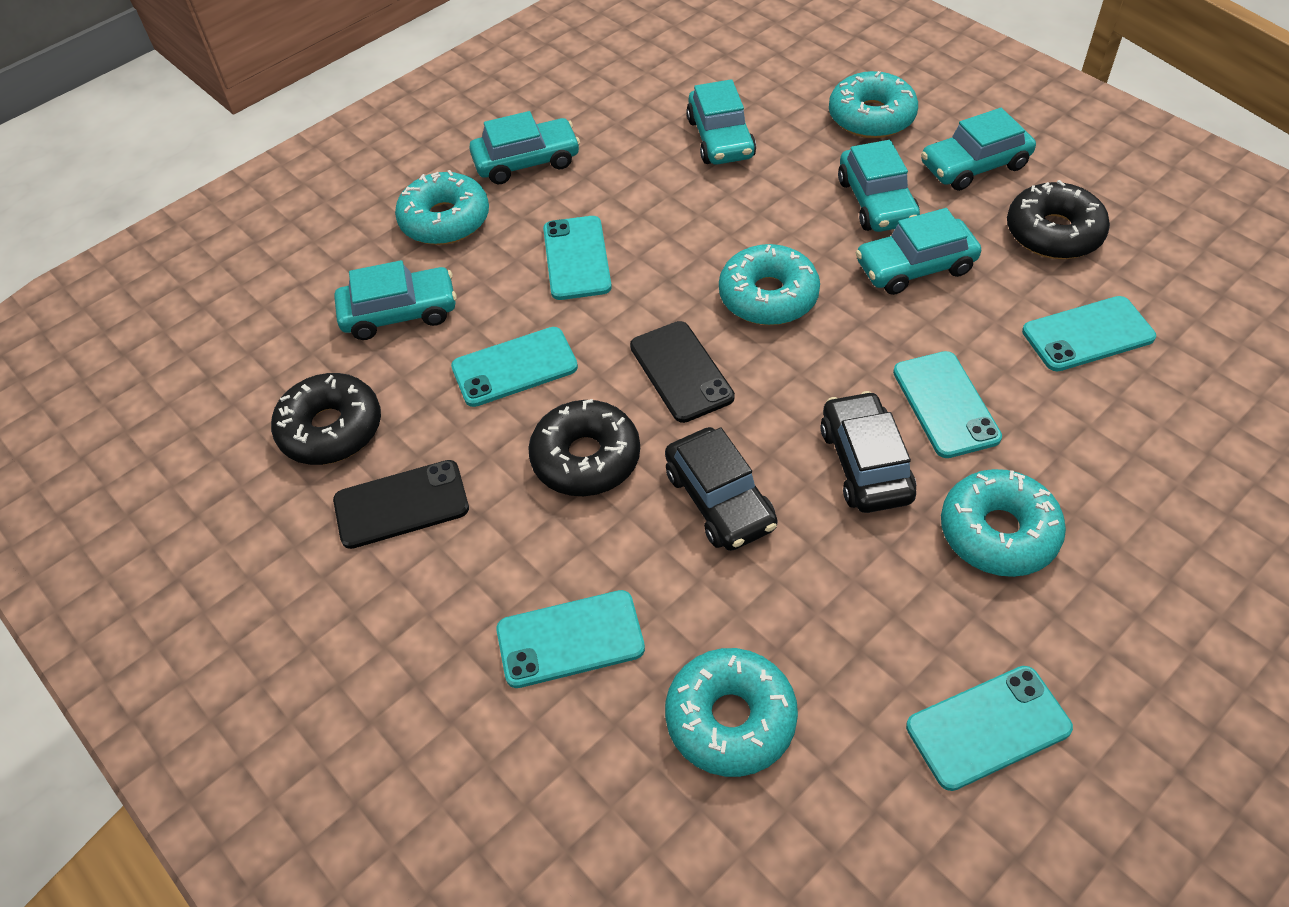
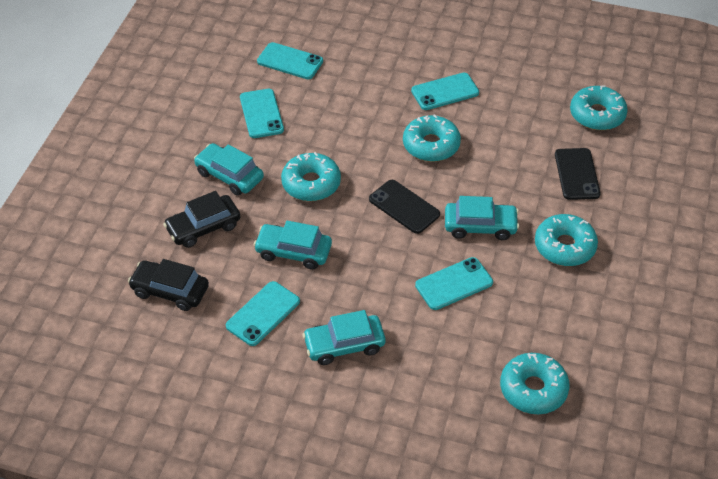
black donut: [271,373,381,465] [528,399,640,496] [1007,180,1110,259] = 3 -> none = 0
turquoise car: [334,260,457,340] [469,111,580,184] [686,79,756,165] [838,140,920,232] [855,208,981,295] [921,108,1036,191] = 6 -> [194,143,264,196] [254,221,332,270] [302,310,386,365] [445,196,519,240] = 4
turquoise phone: [451,327,578,407] [496,590,645,688] [543,216,612,300] [893,351,1002,458] [906,666,1073,791] [1022,296,1156,371] = 6 -> [226,281,300,346] [240,89,284,138] [257,42,323,79] [411,73,479,110] [415,257,493,310] = 5

